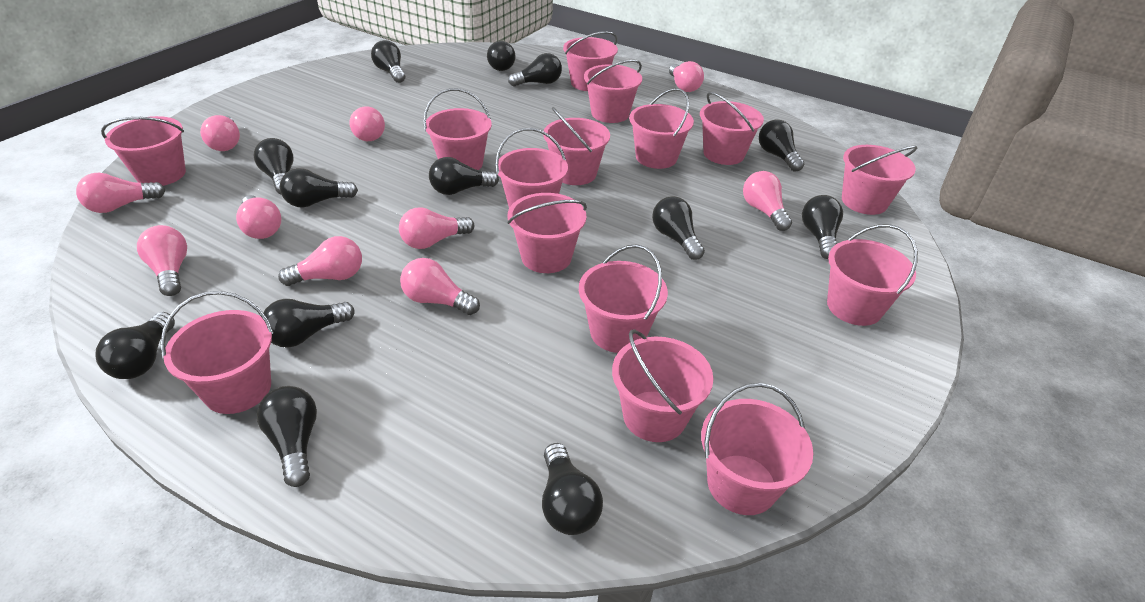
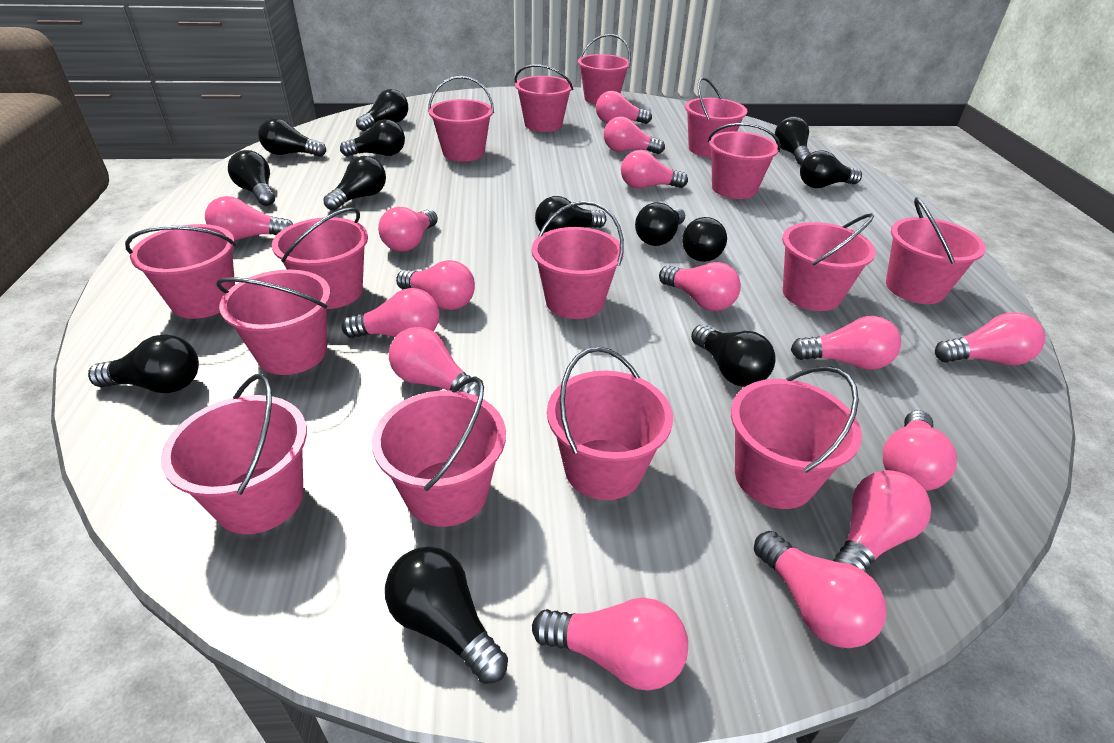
pink light bulb: [76,173,165,213] [137,225,187,296] [200,115,240,151] [236,195,281,239] [278,236,362,286] [349,106,385,141] [399,207,474,249] [400,258,480,315] [669,61,704,92] [743,171,792,231] = 10 -> [205,196,293,241] [342,288,439,338] [378,207,438,252] [389,327,479,396] [396,260,475,310] [532,598,688,691] [596,91,652,124] [604,117,665,154] [621,150,688,188] [659,262,741,311] [754,531,886,648] [791,316,901,370] [832,470,931,572] [883,410,957,491] [935,312,1045,365] = 15

